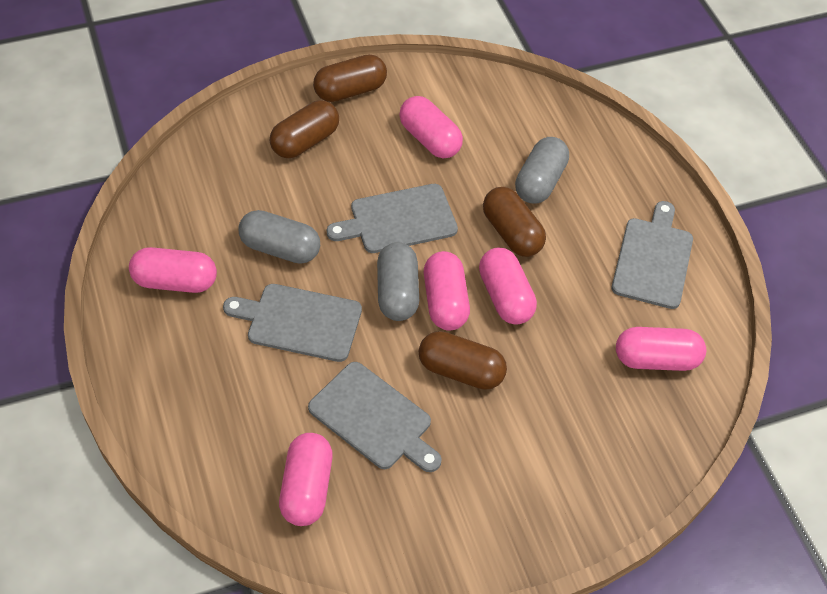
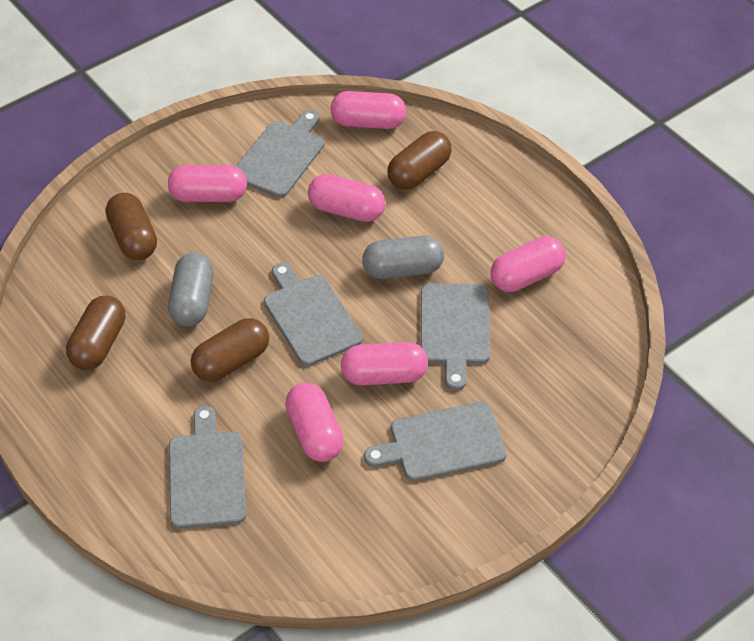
grey capsule: [238,210,320,264] [377,242,419,321] [515,137,569,204] = 3 -> [168,253,213,327] [362,236,444,279] = 2
grey cutting board: [223,284,362,362] [308,362,442,472] [327,184,458,253] [612,201,693,309] = 4 -> [169,406,246,529] [236,110,325,198] [264,262,363,366] [364,402,507,481] [421,283,490,390] = 5

